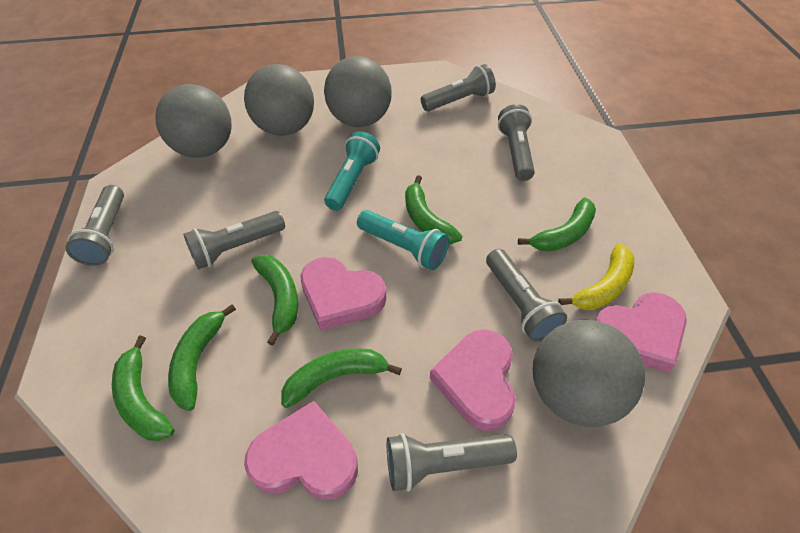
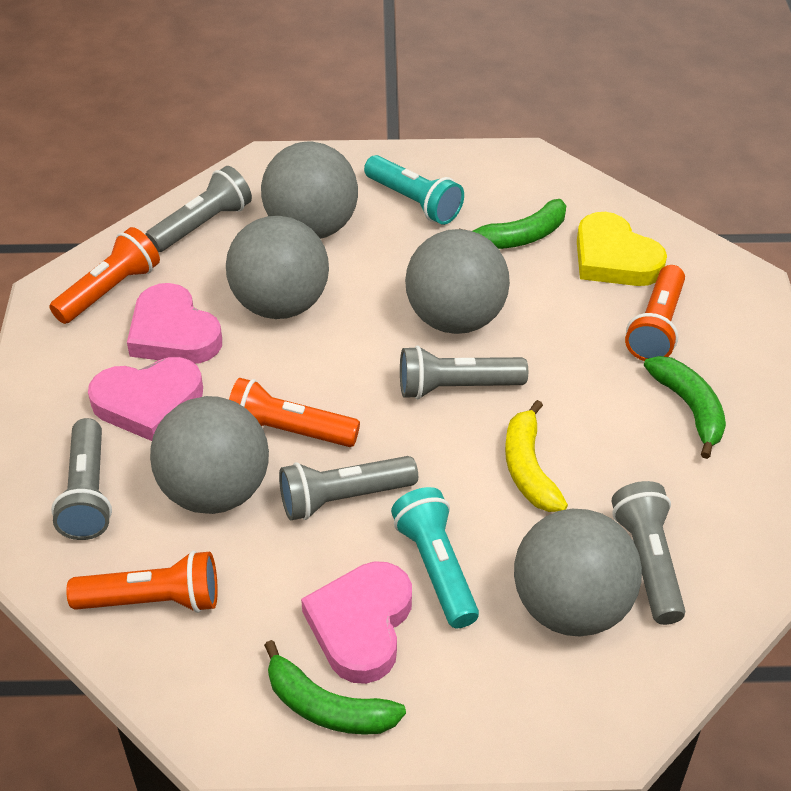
green banana: [112,335,174,441] [168,304,236,411] [251,255,298,346] [281,348,402,408] [405,175,462,244] [518,197,596,252] = 6 -> [264,640,406,735] [463,199,566,249] [644,356,726,459] = 3
grey ball: [155,84,232,158] [244,64,314,136] [324,56,392,127] [533,320,645,427] = 4 -> [150,396,269,514] [226,216,329,319] [261,142,358,239] [405,229,510,334] [514,509,642,637] = 5
grey flashlight: [65,185,124,266] [183,211,285,269] [387,433,517,492] [421,64,496,111] [486,249,567,342] [498,104,535,181] = 6 -> [51,418,112,540] [145,166,252,252] [279,456,418,520] [400,346,528,399] [612,481,685,625] = 5
orange flashlight: none = 0 -> [49,227,160,324] [66,551,218,613] [229,378,360,447] [625,265,685,361] = 4
pink heart: [244,401,358,500] [300,257,386,331] [430,329,516,431] [596,292,687,373] = 4 -> [88,357,203,441] [127,283,222,364] [301,561,412,684] = 3
yellow heart: none = 0 -> [577,212,667,286] = 1

